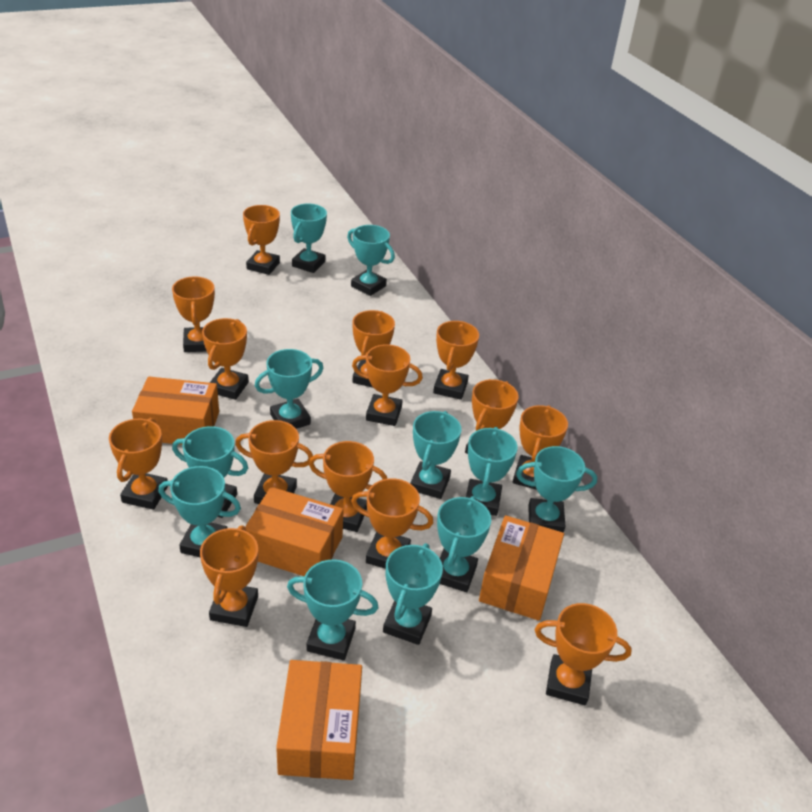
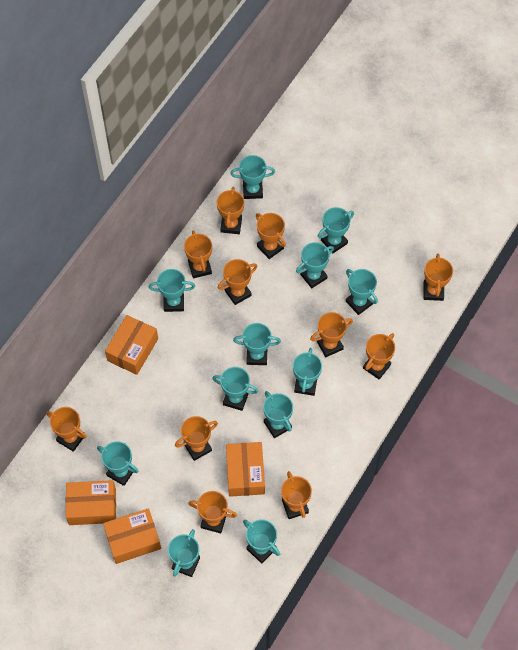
orange trophy: [109,418,168,510] [172,276,215,352] [200,525,258,627] [202,318,249,400] [235,420,313,504] [243,205,280,275] [309,441,387,532] [351,478,433,569] [352,310,395,388] [352,344,423,426] [433,321,479,400] [465,379,519,454] [513,405,568,490] [535,603,632,705] = 14 -> [46,407,87,452] [175,416,218,461] [184,230,212,278] [188,491,237,533] [217,187,244,234] [218,259,257,305] [256,213,286,259] [281,471,312,519] [310,312,353,357] [363,333,395,379] [424,254,453,301] = 11
turquoise trophy: [158,466,241,557] [172,426,248,518] [255,349,323,429] [287,560,379,661] [291,204,327,273] [347,225,395,296] [383,543,443,645] [410,411,462,499] [437,496,491,592] [466,427,518,516] [516,446,597,533] = 11 -> [97,441,139,486] [149,269,195,312] [168,529,200,577] [212,367,258,411] [230,155,275,199] [233,323,281,365] [243,519,280,563] [263,391,293,438] [293,348,322,396] [296,242,334,288] [318,207,354,254] [346,269,378,315] = 12

